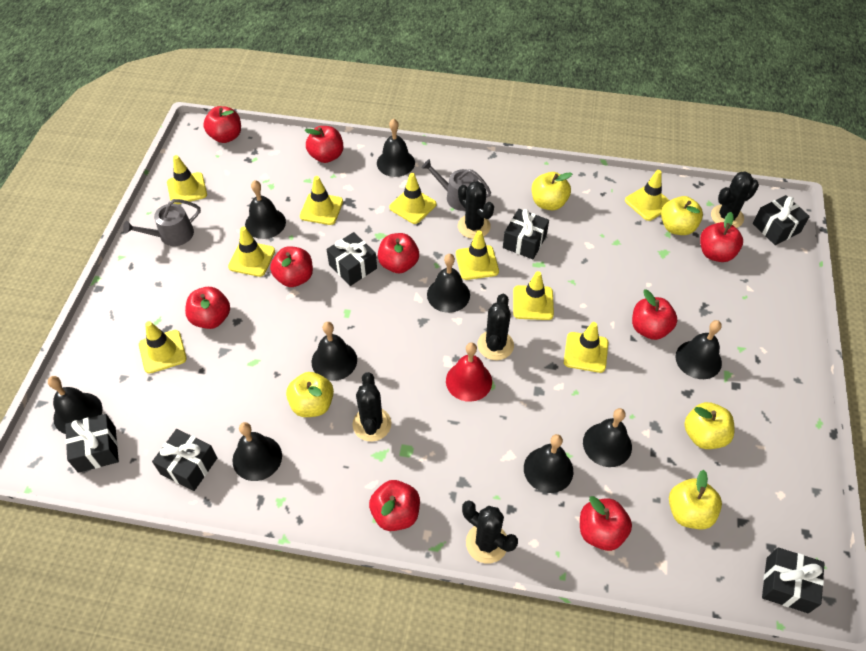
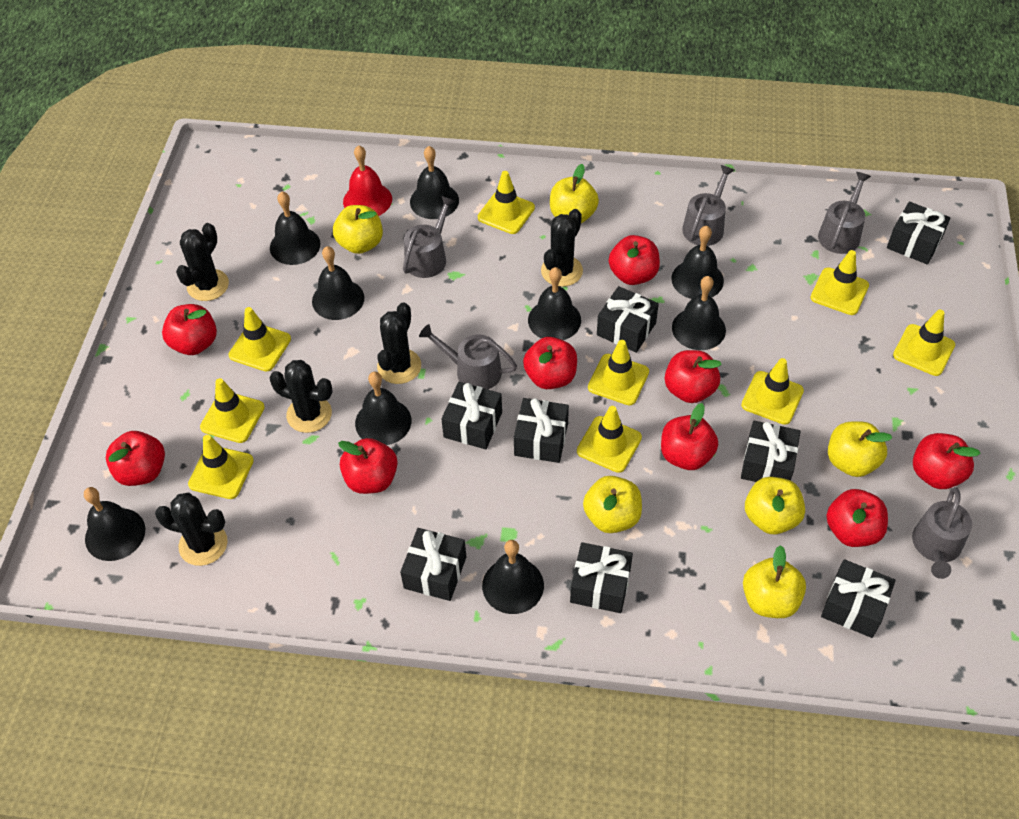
black gift: [65,414,119,473] [152,429,217,491] [326,232,377,286] [503,209,549,259] [753,195,810,245] [762,547,825,613] = 6 -> [400,528,466,601] [441,382,502,450] [514,398,569,463] [570,542,633,613] [597,286,659,353] [741,421,801,482] [821,559,896,638] [887,202,950,265] = 8
grey watering can: [123,199,201,246] [422,159,491,211] = 2 -> [403,196,455,278] [419,324,517,389] [682,165,735,246] [818,172,871,254] [912,487,972,579] = 5
yellow apple: [286,372,334,417] [532,172,572,210] [661,196,703,235] [669,470,722,530] [684,402,734,449] = 5 -> [333,205,383,254] [550,164,599,223] [583,476,642,533] [743,545,806,618] [745,477,805,534] [828,421,892,477] = 6

